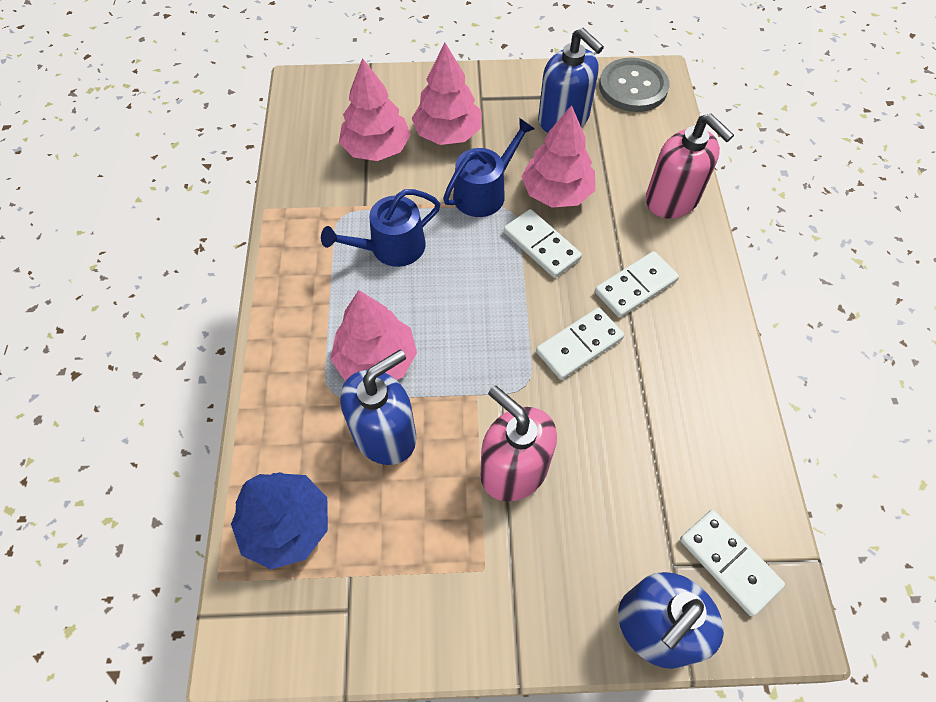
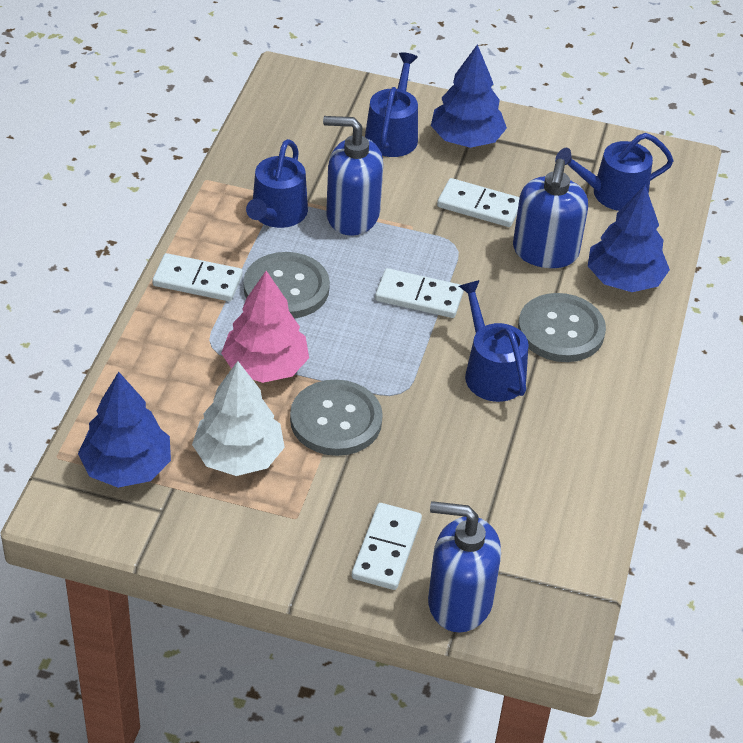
blue tree: [231,472,328,570] = 1 -> [78,372,171,488] [431,44,507,148] [588,185,670,292] = 3
blue watering can: [321,189,440,267] [443,118,535,217] = 2 -> [246,139,308,228] [365,52,418,157] [459,280,529,402] [555,133,674,211] = 4
grey button: [599,58,669,112] = 1 -> [243,252,330,318] [290,379,383,456] [518,293,606,362] = 3
pink soap dispenser: [480,386,557,501] [646,114,734,219] = 2 -> none = 0
pink tree: [330,290,417,381] [339,58,411,161] [412,43,481,145] [521,105,595,208] = 4 -> [221,271,309,383] = 1
white tree: none = 0 -> [192,361,285,476] = 1

